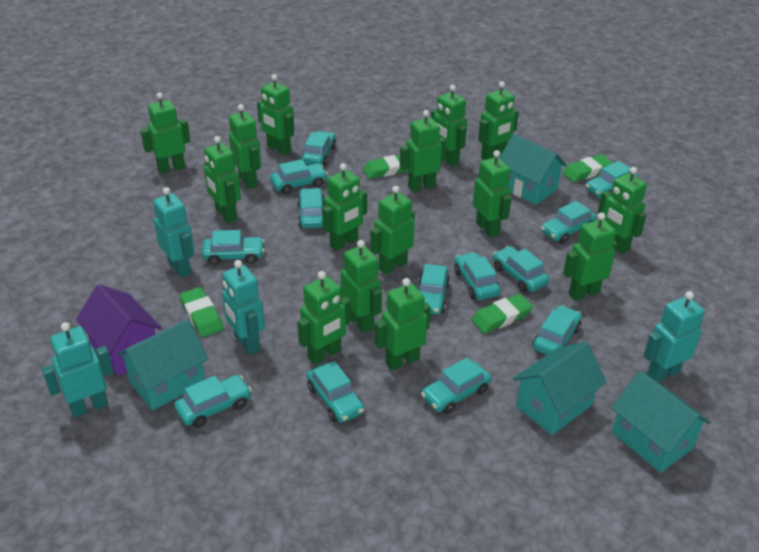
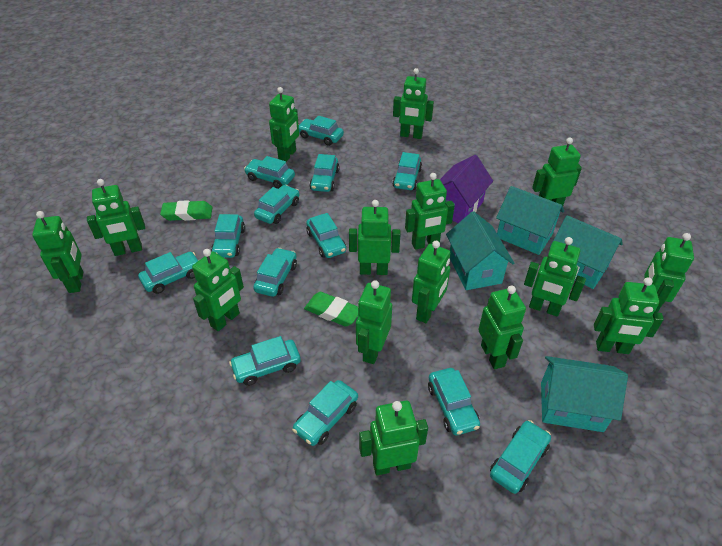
green eraser: [180,287,223,337] [363,155,409,179] [471,294,533,334] [562,154,613,182] = 4 -> [160,200,213,221] [304,292,358,327] = 2
turquoise robot: [42,322,113,418] [153,187,194,278] [222,260,265,355] [644,291,705,382] = 4 -> none = 0

